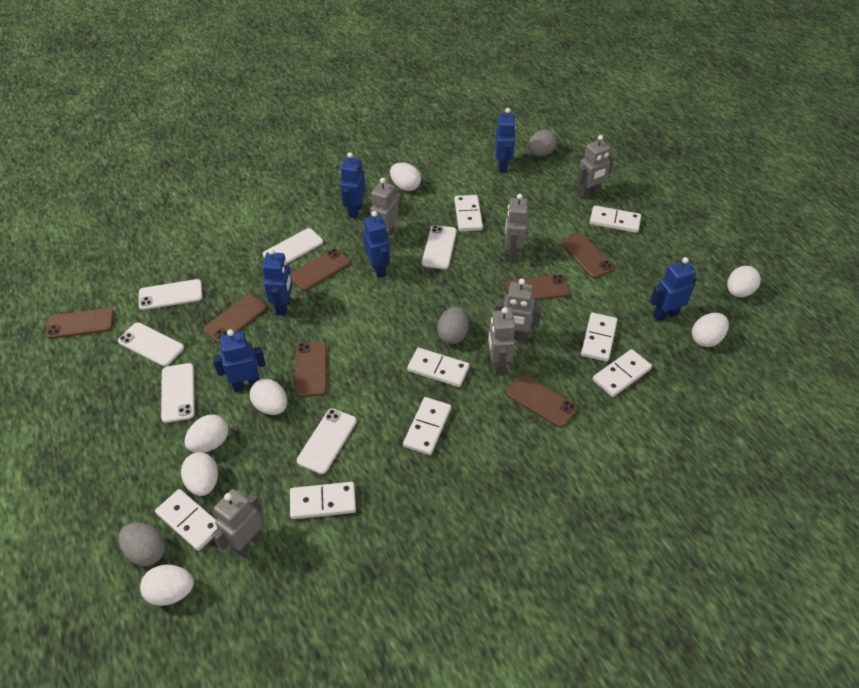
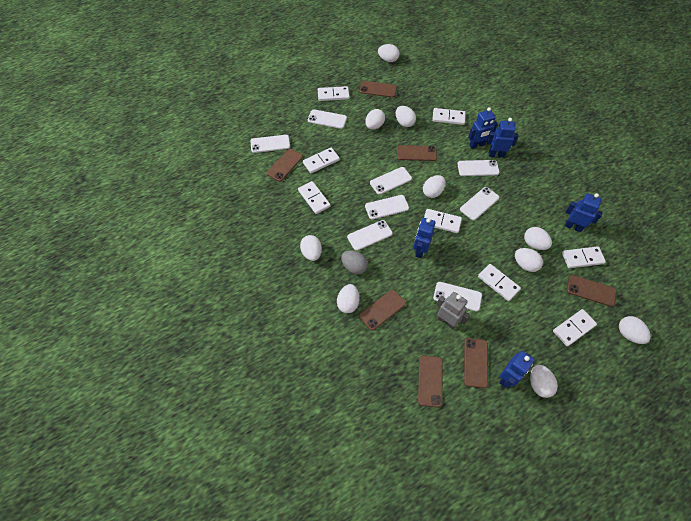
blue robot: [213,329,266,392] [262,249,293,316] [340,152,366,218] [363,211,390,278] [495,108,516,173] [650,257,696,321] = 6 -> [413,218,435,258] [468,107,498,149] [486,118,518,158] [499,351,534,388] [565,193,603,232] = 5
grey egg: [119,523,165,566] [437,306,468,344] [528,130,557,156] = 3 -> [341,250,368,274] = 1
grey robot: [212,489,263,557] [370,178,399,239] [488,307,515,375] [495,279,542,341] [505,194,528,260] [577,135,614,199] = 6 -> [436,292,470,329] = 1
white egg: [140,565,194,606] [181,452,218,496] [184,415,228,453] [250,379,287,415] [390,163,421,191] [692,313,729,347] [727,266,761,297] = 7 -> [300,235,322,261] [337,284,359,313] [365,109,385,130] [378,44,400,62] [396,106,416,127] [423,175,446,198] [515,248,543,272] [524,227,552,250] [530,365,558,398] [619,316,651,344] = 10
white phone: [118,322,184,366] [139,279,203,310] [161,363,195,423] [263,228,323,264] [297,408,357,474] [422,225,457,269] = 6 -> [250,135,290,153] [308,109,347,129] [347,220,393,251] [365,195,409,219] [370,167,412,195] [433,282,482,311] [457,160,499,176] [460,187,499,220] = 8

